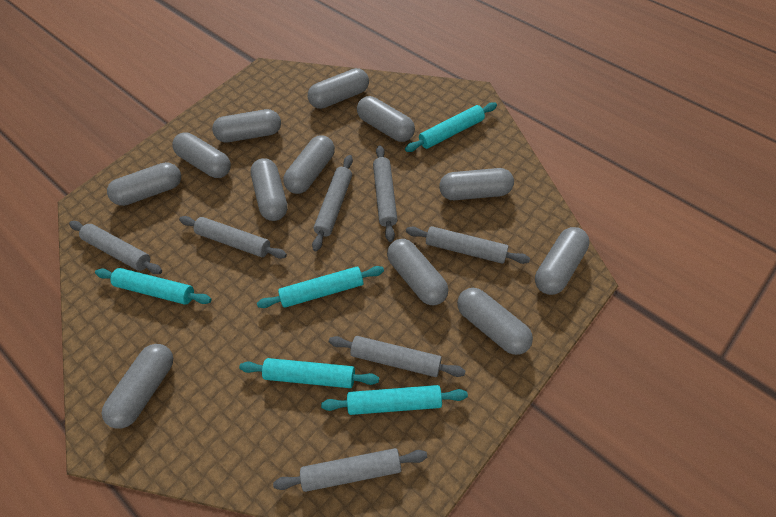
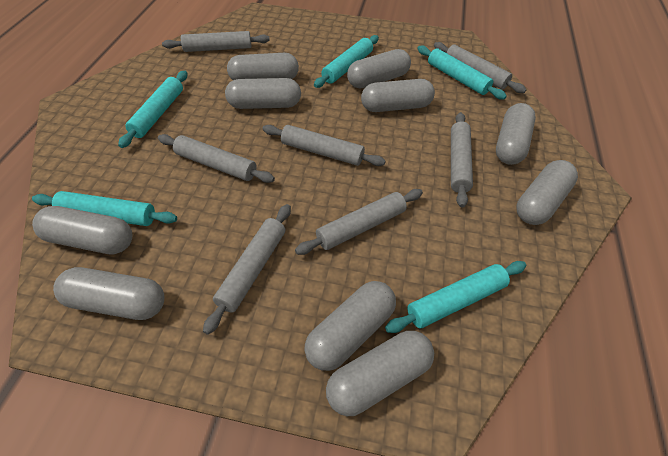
grey capsule: [102,344,173,429] [107,162,181,206] [172,132,231,178] [212,109,281,142] [250,158,288,221] [283,135,335,194] [308,68,369,109] [357,96,415,142] [387,239,448,305] [439,168,514,200] [457,288,533,355] [535,227,590,295] = 12 -> [32,206,133,255] [53,267,164,320] [225,78,301,109] [227,53,299,80] [304,281,396,371] [326,331,434,416] [347,49,411,89] [361,79,435,112] [496,103,536,165] [516,160,578,225] = 10

